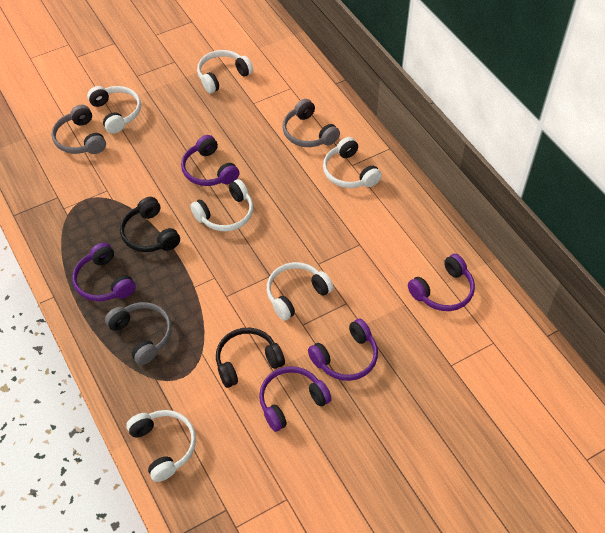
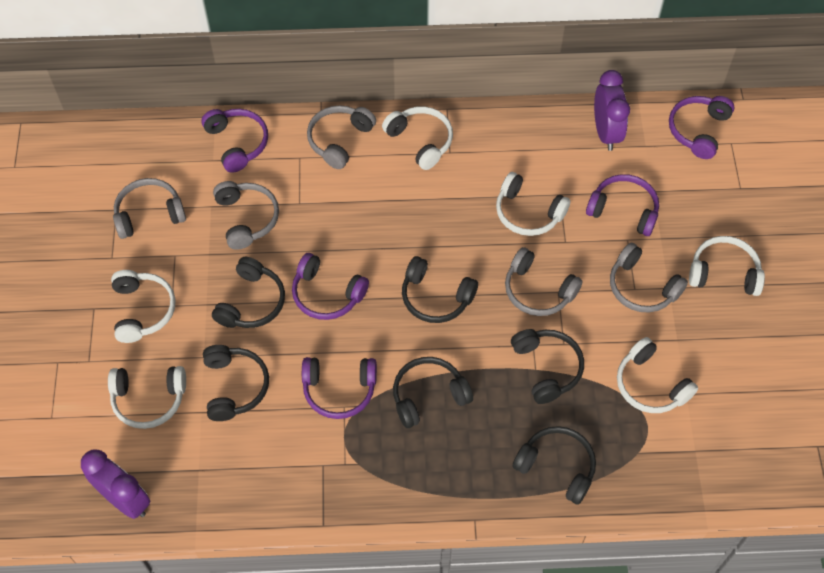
black headphones: [120,197,180,252] [216,328,285,388] = 2 -> [203,345,269,421] [212,257,285,328] [393,357,473,428] [402,256,478,323] [511,329,584,404] [512,426,596,505] = 6
grey headphones: [51,105,106,154] [105,302,172,365] [282,99,340,147] = 3 -> [113,178,186,239] [213,181,279,250] [307,105,376,169] [505,247,583,316] [610,243,688,313] = 5
purple clock: none = 0 -> [81,449,150,519] [594,70,630,151] = 2

